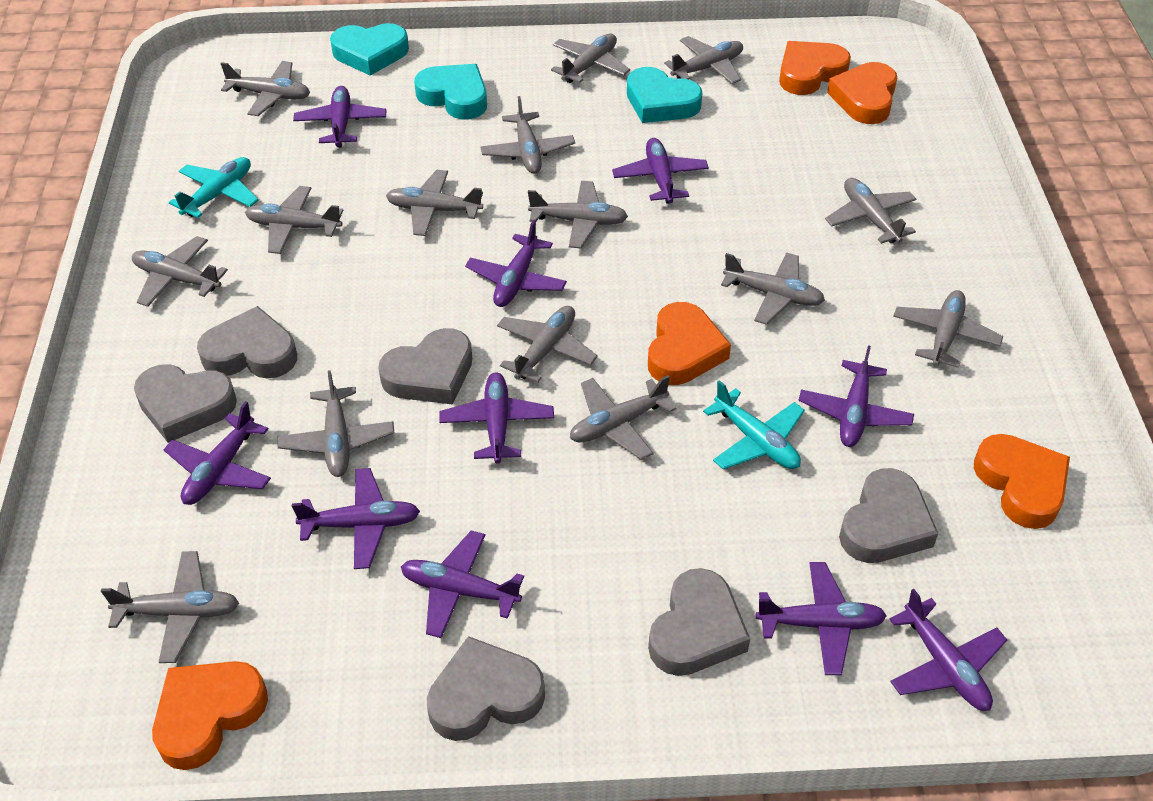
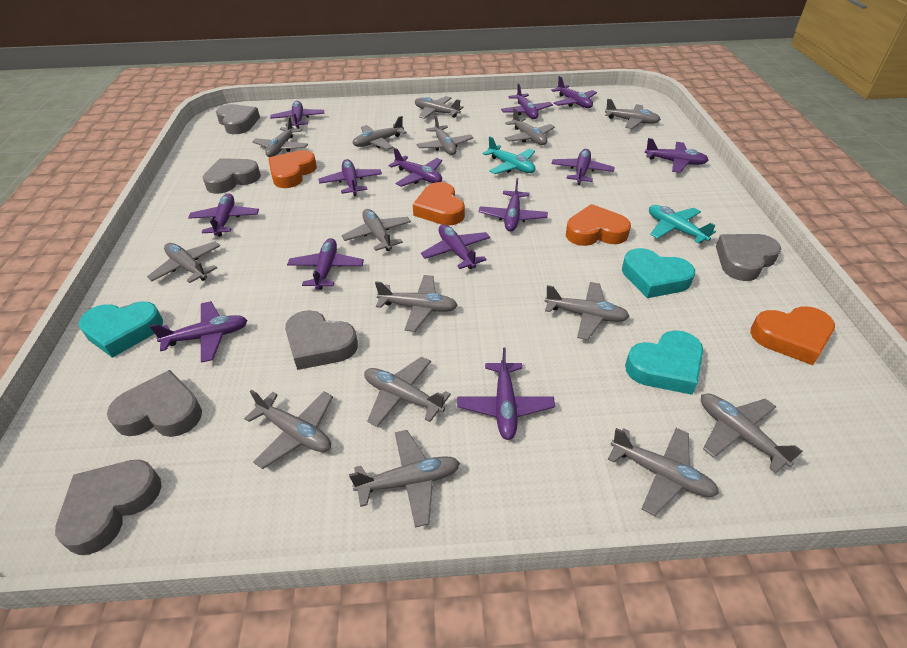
orange heart: [152,661,268,770] [648,302,731,385] [779,41,851,95] [827,62,897,124] [974,434,1070,529] = 5 -> [268,150,317,188] [413,182,465,226] [566,204,631,246] [750,306,835,365] = 4
purple plane: [164,401,271,505] [292,468,420,569] [293,86,386,147] [401,531,524,638] [439,372,554,464] [465,220,567,307] [612,138,709,204] [756,562,887,675] [798,345,914,447] [889,589,1007,711] = 10 -> [150,301,248,363] [188,194,259,237] [270,101,324,129] [287,238,364,290] [319,159,382,196] [388,148,442,187] [421,224,490,269] [457,348,555,440] [479,178,548,232] [501,83,553,119] [551,76,597,108] [552,149,615,185] [645,138,709,173] = 13

